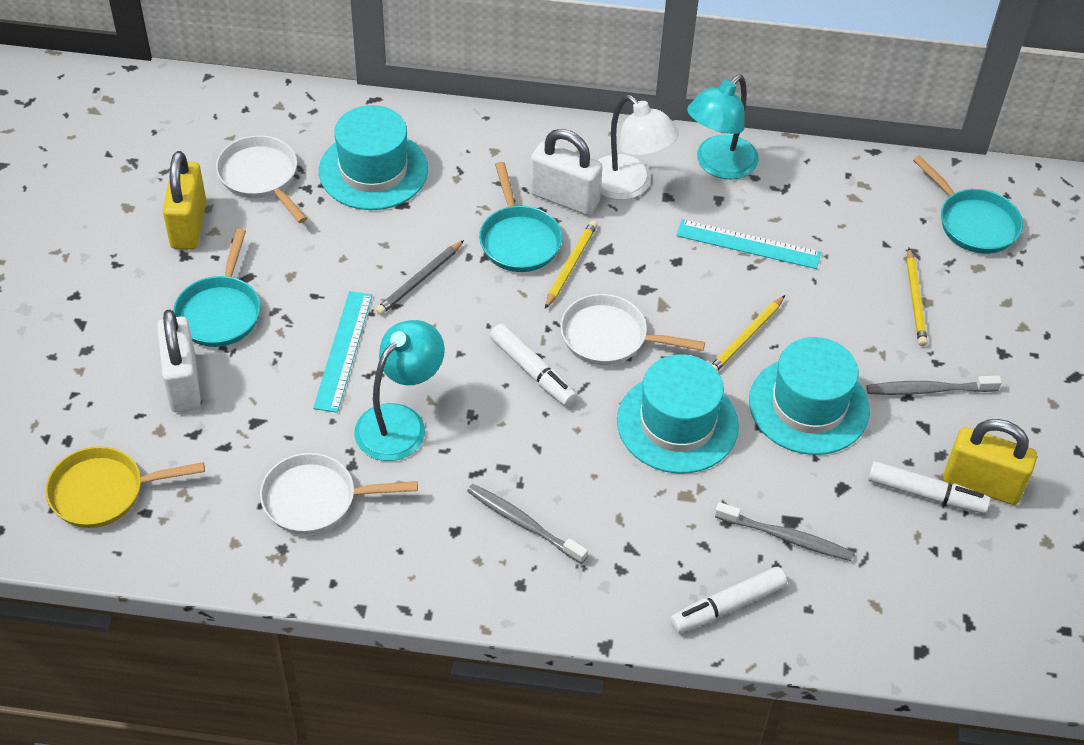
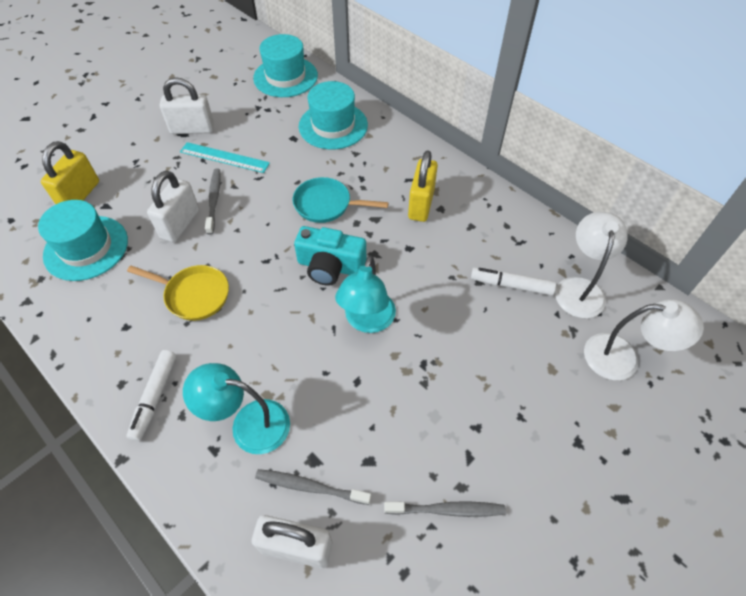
grey pencil: [376,240,464,315] = 1 -> none = 0
turquoise camera: none = 0 -> [294,226,366,286] = 1
turquoise pan: [173,229,261,347] [479,162,562,272] [913,156,1023,254] = 3 -> [293,177,388,223] = 1
turquoise ruler: [313,291,372,413] [676,219,821,269] = 2 -> [180,142,270,173] = 1
white lamp: [597,95,679,200] = 1 -> [555,212,627,318] [584,299,704,380] = 2
white marker: [490,324,577,407] [670,567,787,633] [868,461,990,514] = 3 -> [126,350,176,441] [471,267,556,296] = 2
white padlock: [157,310,201,412] [530,129,603,215] = 2 -> [147,171,199,242] [160,77,214,134] [252,515,333,568] = 3
white pan: [216,135,307,223] [260,453,418,534] [560,294,705,365] = 3 -> none = 0
yellow pencil: [545,220,597,309] [711,295,785,371] [906,248,928,346] = 3 -> none = 0

